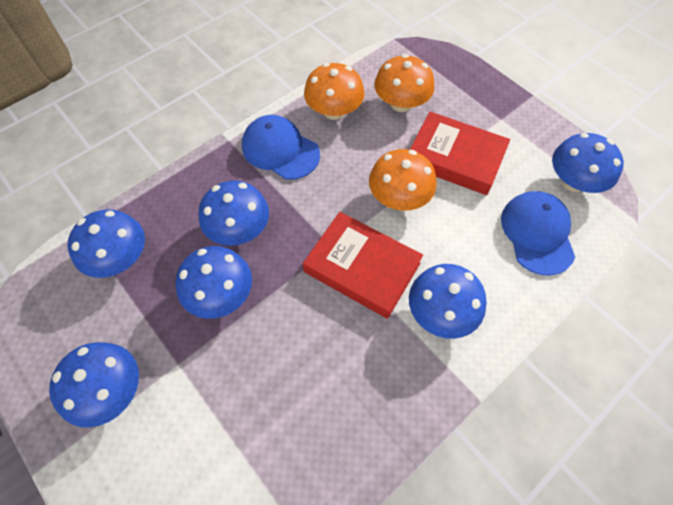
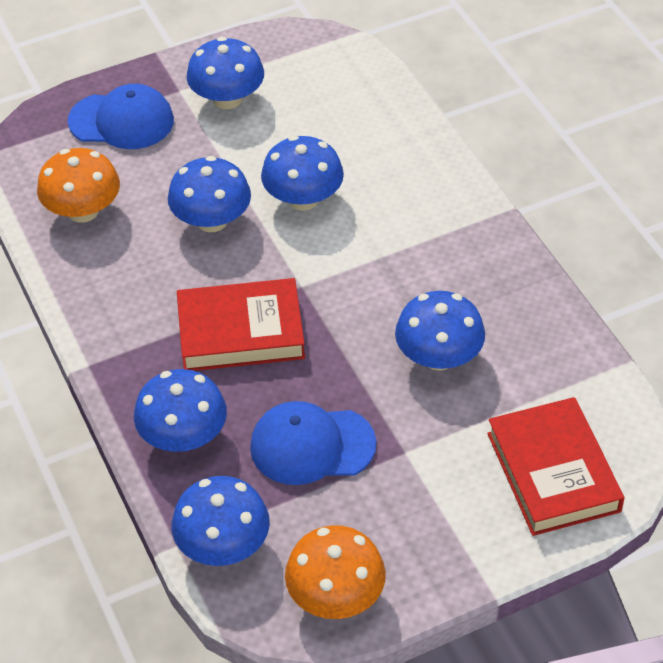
orange mushroom: [304,63,365,120] [369,149,437,211] [374,54,435,112] = 3 -> [37,148,120,223] [285,525,386,619] = 2

